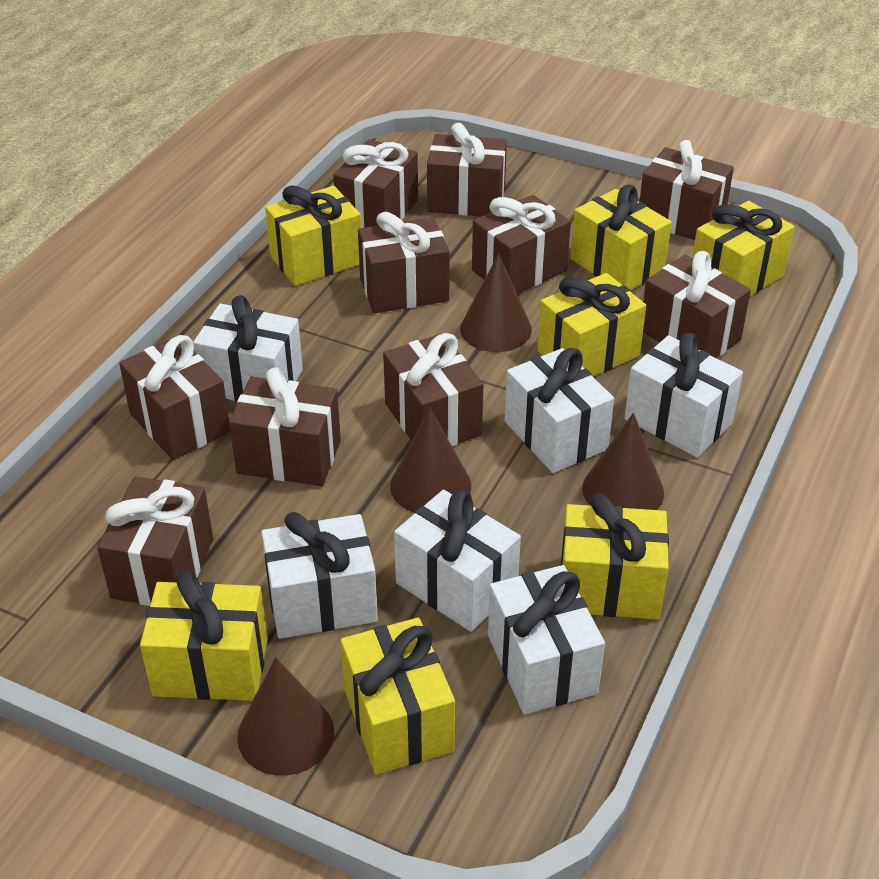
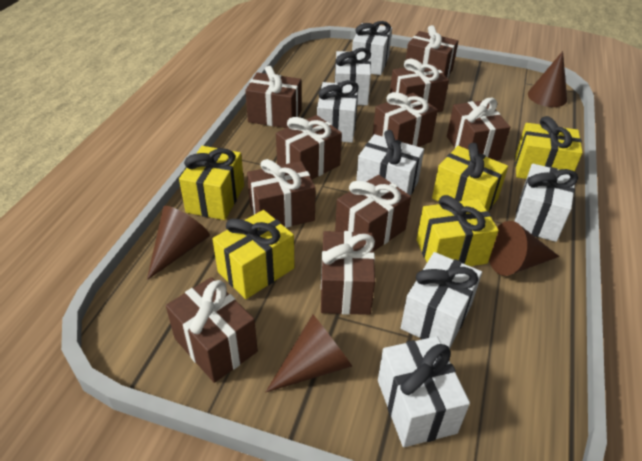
white gift: [193,295,303,402] [261,512,378,639] [394,490,521,632] [488,565,605,714] [505,348,614,473] [625,333,743,457] = 6 -> [317,80,359,143] [335,48,371,105] [352,21,392,75] [356,130,424,196] [378,336,470,447] [401,252,482,349] [514,163,578,242] = 7
yellow gift: [140,570,268,701] [265,185,361,286] [340,617,455,774] [537,273,646,377] [561,493,669,619] [571,184,672,291] [692,201,794,296] = 7 -> [179,146,244,220] [212,210,295,299] [417,195,499,266] [432,143,508,211] [515,116,583,179] = 5

